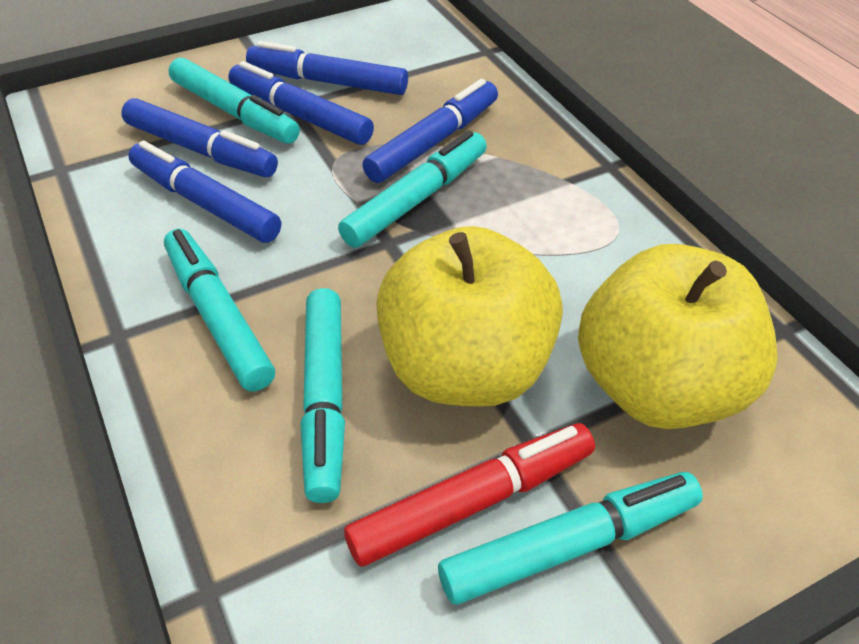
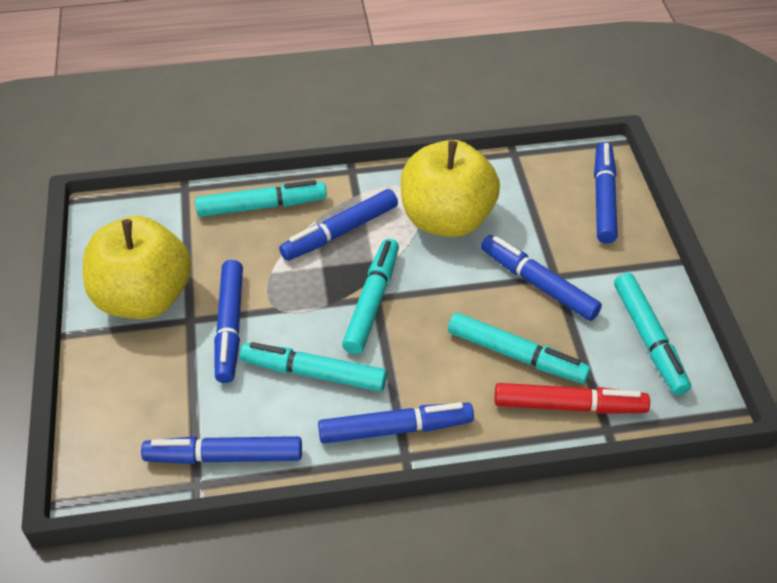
blue marker: [121,98,278,177] [128,140,281,243] [228,61,374,145] [246,41,408,95] [363,79,498,183] = 5 -> [141,436,302,464] [214,260,243,383] [279,189,398,261] [318,402,474,444] [481,235,602,321] [594,142,618,244] = 6

